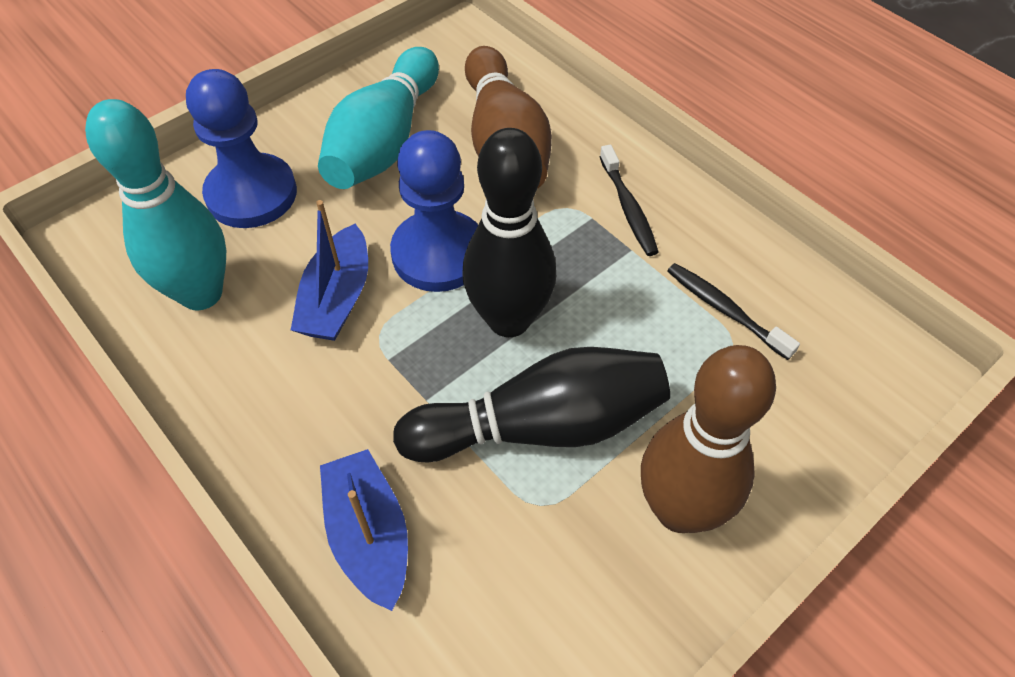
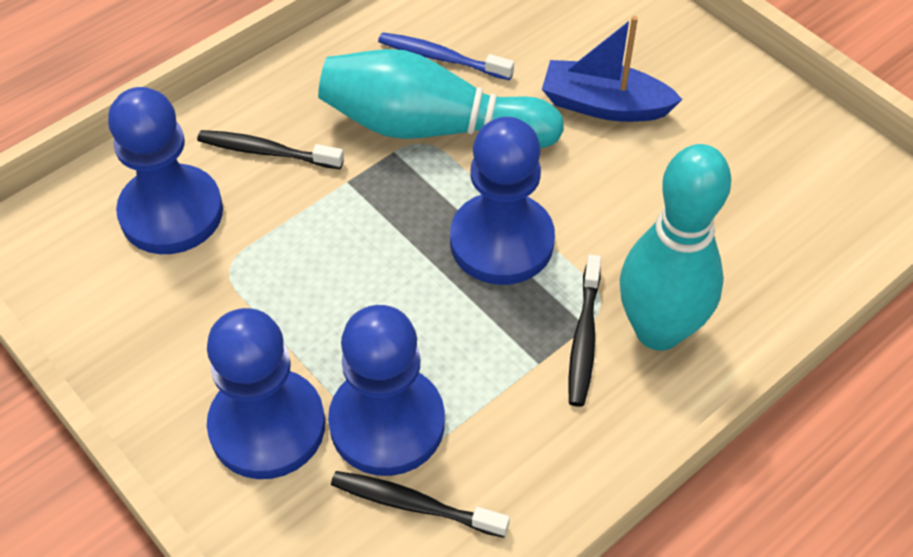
black bowling pin: [393,347,670,463] [462,128,556,337] = 2 -> none = 0
black toothbrush: [600,145,659,256] [667,263,800,360] = 2 -> [197,130,344,169] [331,471,510,538] [568,255,601,407] = 3
blue boat: [291,200,368,341] [320,449,408,611] = 2 -> [542,16,683,122] = 1
blue pawn: [186,69,297,228] [390,130,478,292] = 2 -> [108,87,223,254] [207,308,325,479] [328,305,445,476] [450,117,555,285] = 4
blue toothbrush: none = 0 -> [378,32,514,80] = 1
brown bowling pin: [465,46,552,189] [641,345,776,533] = 2 -> none = 0

